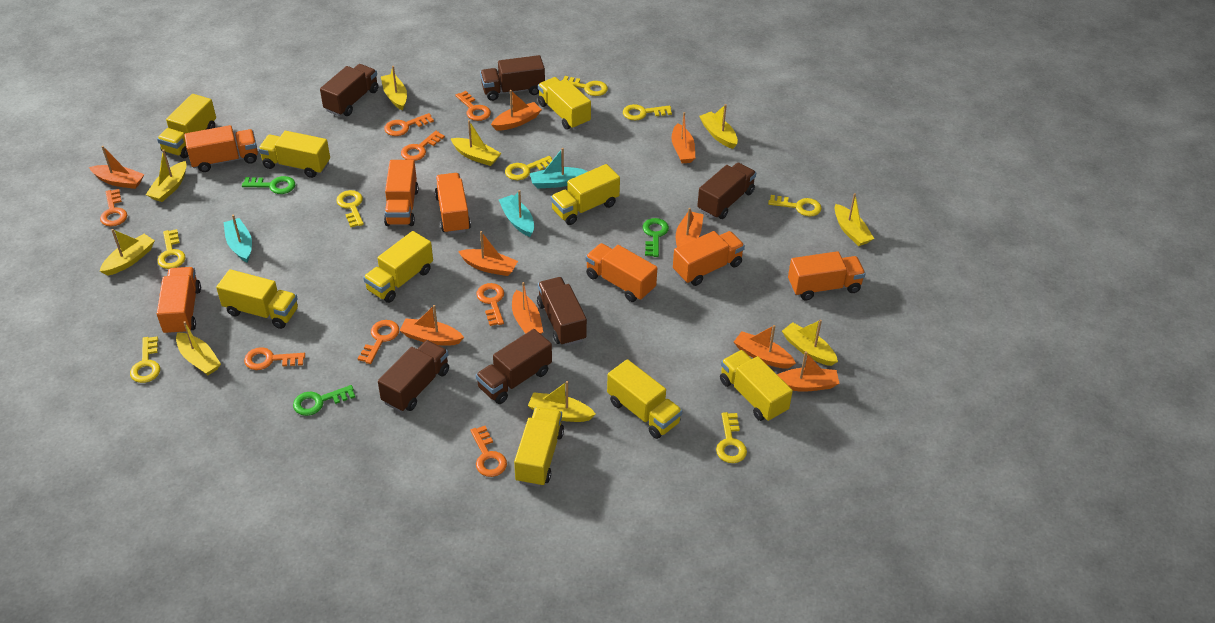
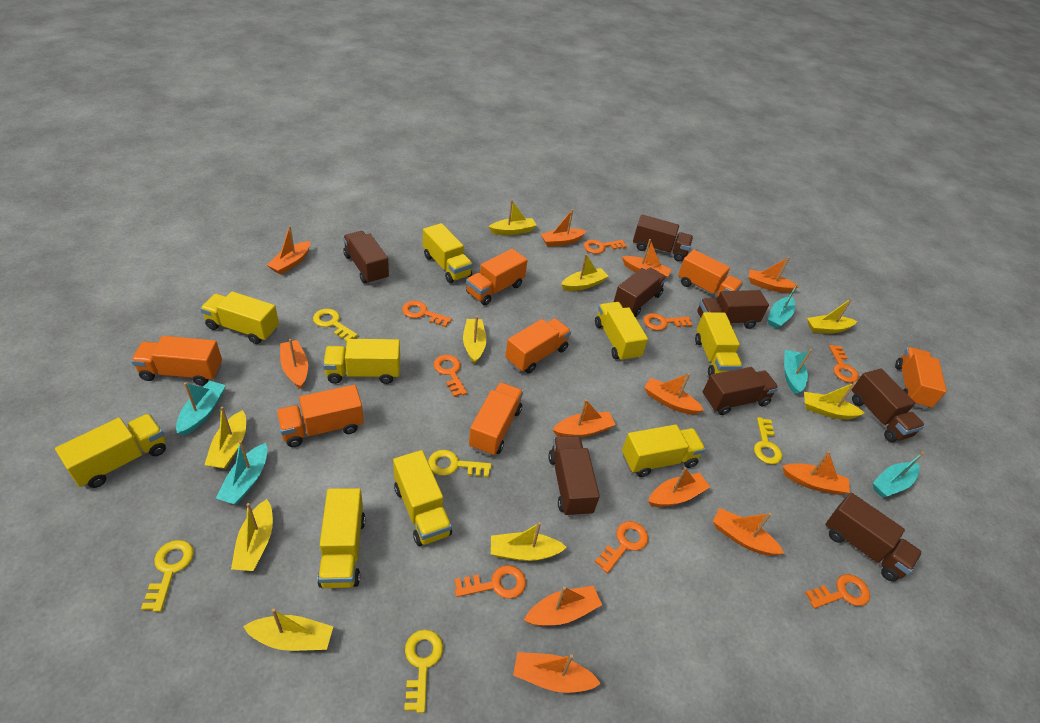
brown truck: [320,64,378,116] [378,340,449,412] [476,329,552,404] [480,55,545,101] [537,277,587,346] [697,163,756,219] = 6 -> [343,231,389,284] [548,436,600,517] [614,268,667,317] [633,215,693,262] [697,290,769,329] [703,367,778,415] [825,492,922,581] [852,368,925,442] = 8
green key: [242,176,295,194] [293,385,355,416] [643,218,669,257] = 3 -> none = 0
orange boat: [89,146,145,189] [400,305,464,345] [458,231,518,276] [491,90,542,131] [512,282,543,334] [672,112,695,163] [676,208,704,247] [734,325,796,368] [777,351,840,392] = 9 -> [267,226,310,274] [280,339,308,389] [513,652,601,693] [524,586,602,626] [541,209,586,247] [553,399,616,437] [622,239,671,277] [644,373,704,415] [648,467,710,507] [713,508,784,556] [749,257,799,293] [782,451,850,495] = 12
turquoise boat: [223,215,252,262] [499,190,534,237] [530,148,588,188] = 3 -> [176,381,226,436] [216,441,267,504] [768,283,798,329] [784,349,812,395] [873,452,924,498] = 5
yellow key: [130,336,160,383] [157,229,186,269] [336,190,364,228] [505,156,552,180] [561,76,608,96] [623,104,672,121] [716,412,747,463] [768,195,822,217] = 8 -> [141,540,194,612] [313,309,358,342] [404,630,443,713] [428,450,491,477] [754,417,782,464] = 5

